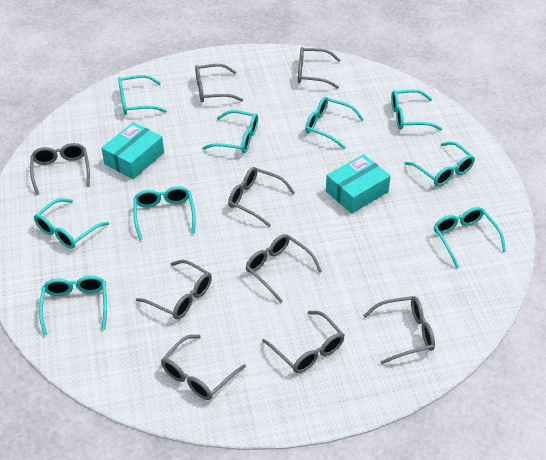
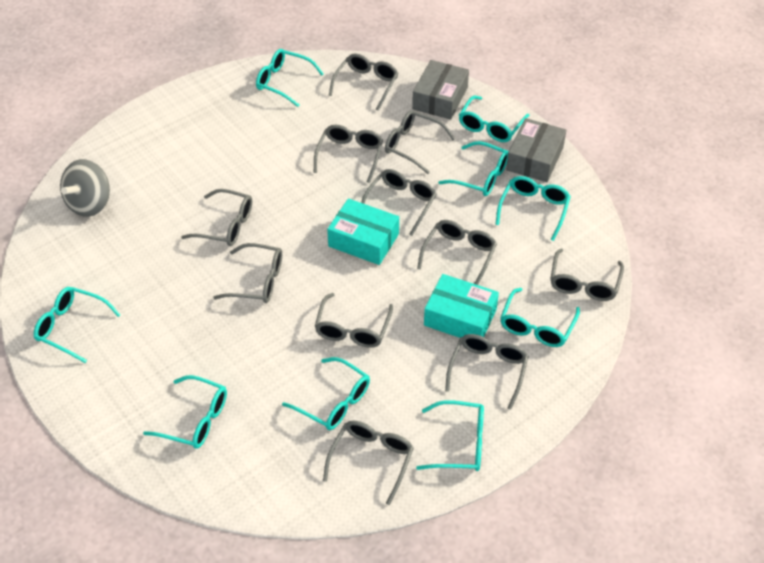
grey box: none = 0 -> [412,60,469,120] [506,118,566,182] = 2
grey glasses: [30,143,90,195] [136,260,212,319] [161,335,246,400] [195,64,243,102] [228,167,295,227] [246,234,322,303] [262,311,344,373] [298,47,340,89] [363,296,435,364] = 9 -> [181,189,252,246] [213,243,282,303] [314,125,383,183] [315,293,393,348] [323,421,414,505] [329,53,398,111] [361,169,437,236] [385,110,455,174] [417,220,497,285] [445,334,529,410] [550,249,624,301] = 11
grey spinning top: none = 0 -> [60,159,110,217] = 1

